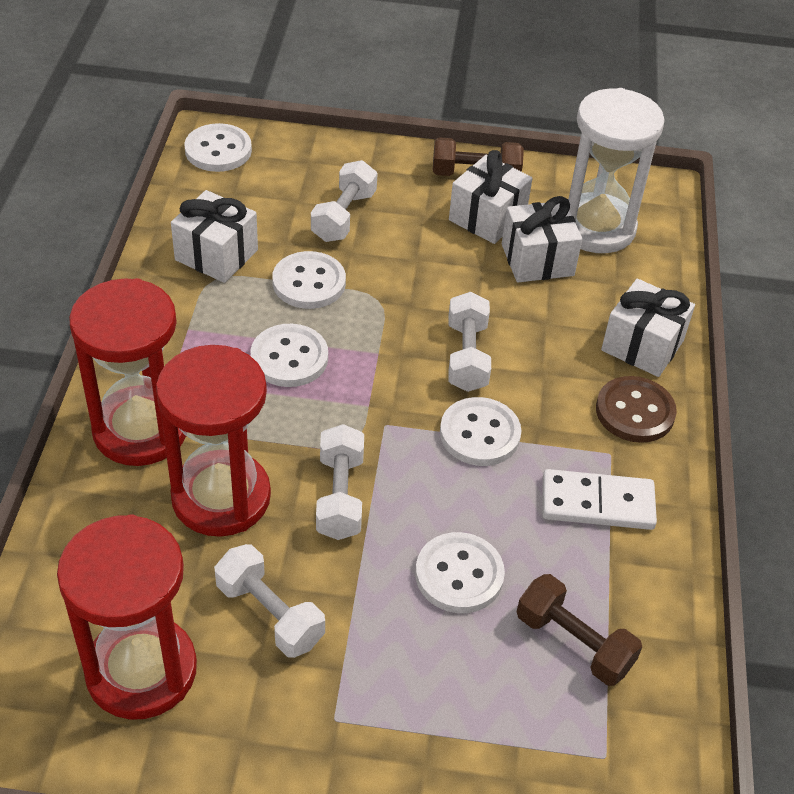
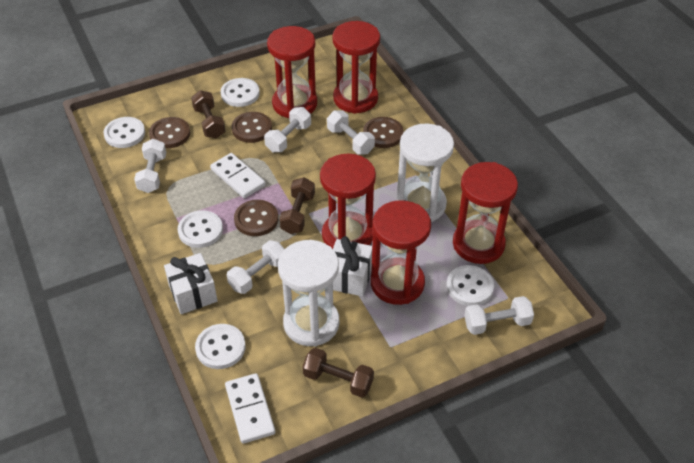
brown button: [596,376,677,443] = 1 -> [149,117,190,148] [231,112,272,143] [234,200,278,236] [363,117,404,148] = 4
brown dumbbell: [433,137,524,176] [517,574,642,686] = 2 -> [191,90,225,138] [279,177,315,234] [302,348,374,398] = 3
red hourglass: [57,514,197,720] [69,278,186,466] [156,345,271,537] = 3 -> [267,26,317,118] [320,154,376,249] [332,21,380,114] [371,200,431,305] [453,162,518,264] = 5
white domino: [542,469,657,530] = 1 -> [210,153,266,198] [225,373,275,444] = 2
white dumbbell: [214,544,325,658] [311,160,378,242] [316,424,364,540] [448,292,491,392] = 4 -> [134,138,166,193] [227,240,284,294] [264,107,311,152] [327,110,375,155] [464,296,534,335] = 5
white gift: [171,190,258,283] [449,150,533,244] [502,196,582,283] [601,279,695,377] = 4 -> [164,253,218,314] [333,236,372,296] = 2
white hourglass: [568,88,664,253] = 1 -> [278,240,339,346] [396,124,454,222] = 2

